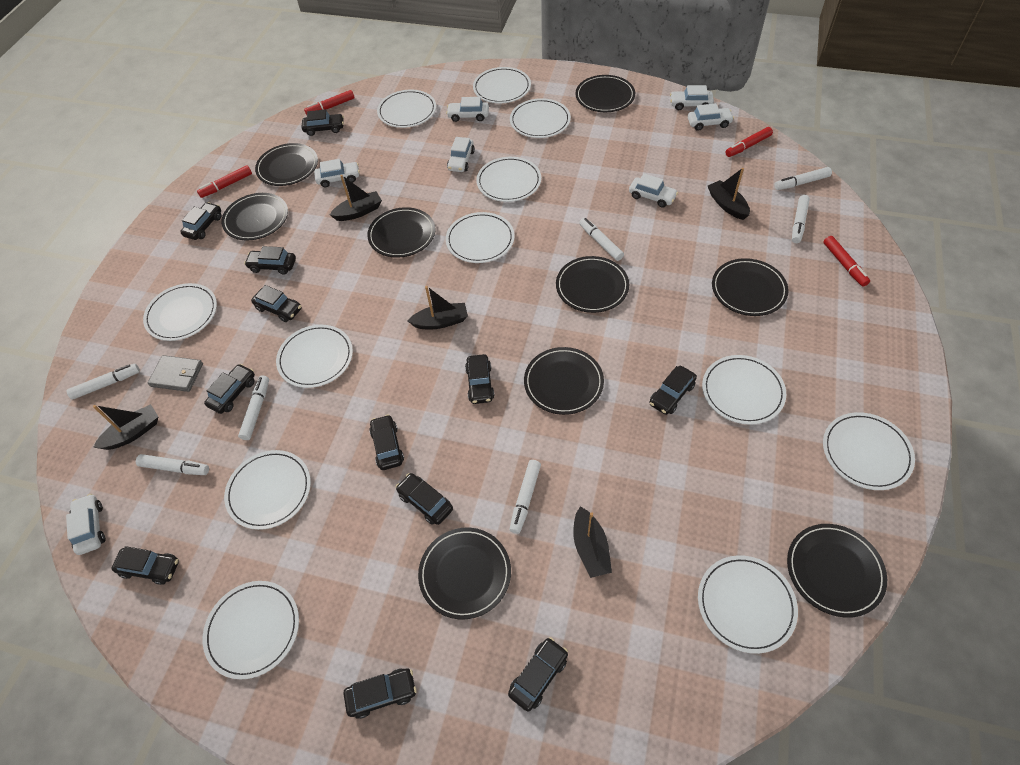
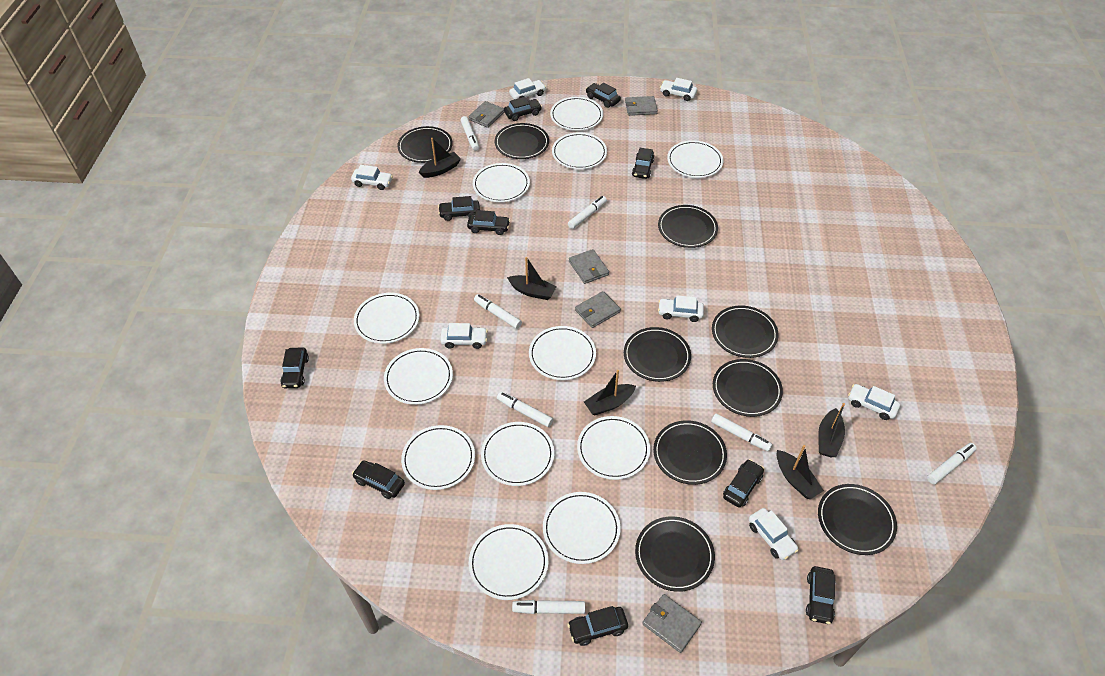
black car: [111,546,179,585] [180,202,221,240] [204,364,255,414] [244,246,296,275] [251,285,301,322] [302,109,344,136] [343,669,417,719] [369,415,404,470] [396,473,453,525] [465,354,495,404] [508,637,568,712] [649,366,697,415] = 12 -> [280,348,309,388] [352,461,405,499] [438,196,480,221] [467,210,510,235] [504,97,542,121] [567,606,628,646] [586,83,621,108] [632,148,655,179] [723,459,764,507] [806,566,836,624] = 10
grey wallet: [148,355,203,392] = 1 -> [468,101,504,128] [569,249,609,284] [575,291,621,328] [625,96,658,116] [642,594,702,653] = 5
red marker: [197,165,252,198] [304,90,355,115] [725,127,773,157] [824,236,870,287] = 4 -> none = 0

